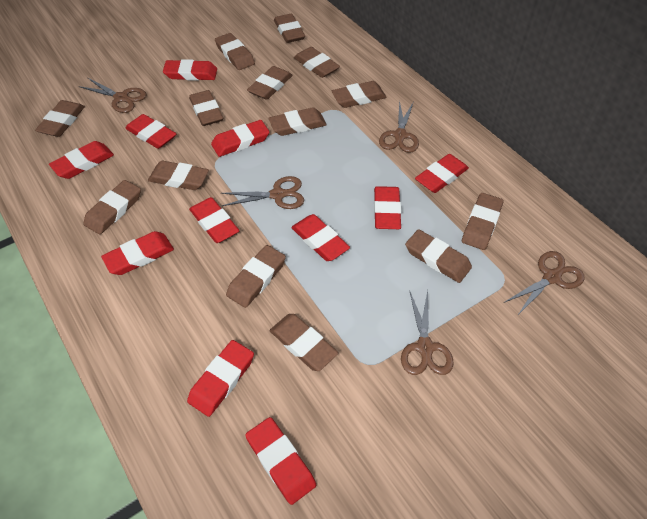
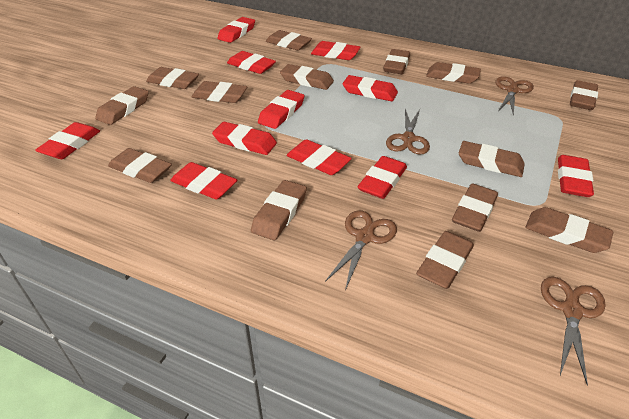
brown scissors: [79,78,147,113] [221,176,304,209] [379,100,419,153] [401,290,453,375] [503,251,584,316] = 5 -> [325,210,397,290] [386,109,430,155] [495,76,534,116] [541,277,606,386] = 4

